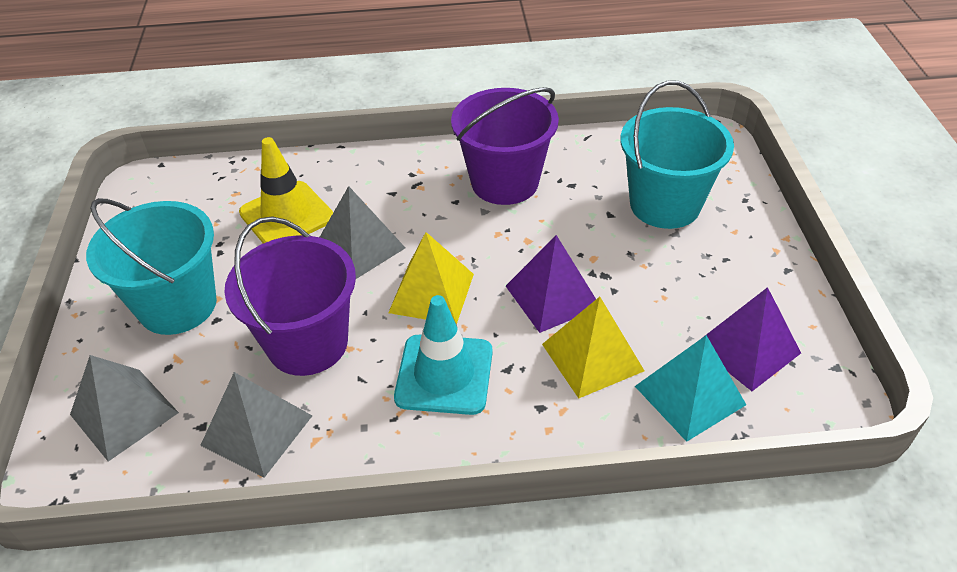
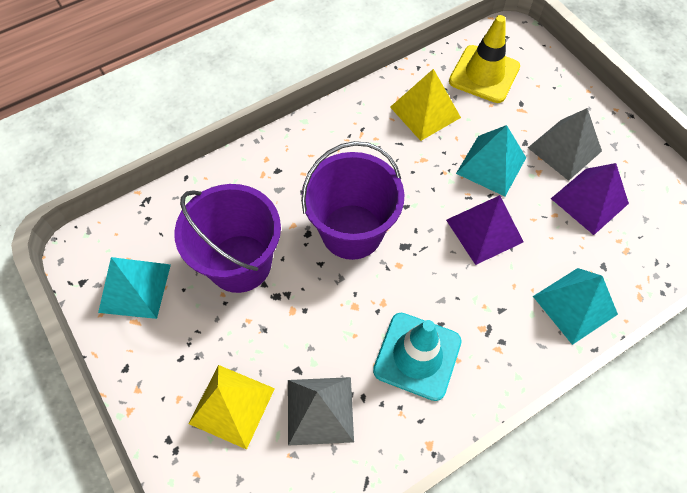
grey pyramid: [70,355,179,461] [200,372,312,478] [320,186,405,279] = 3 -> [288,377,354,446] [528,108,602,181] = 2
turquoise bucket: [86,198,217,335] [620,81,734,229] = 2 -> none = 0
turquoise pyramid: [635,335,746,442] = 1 -> [98,257,171,319] [456,125,526,196] [533,268,618,345] = 3

